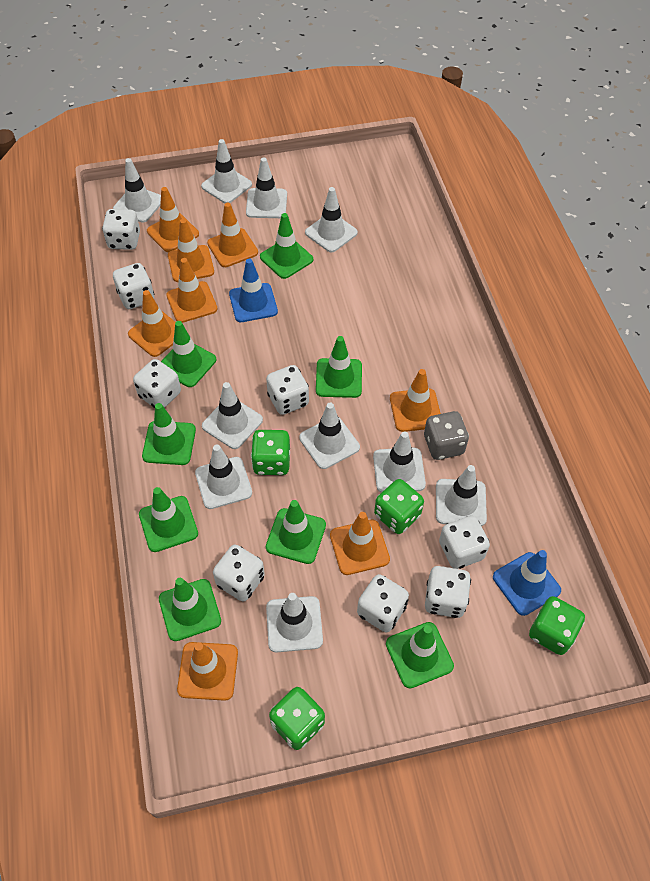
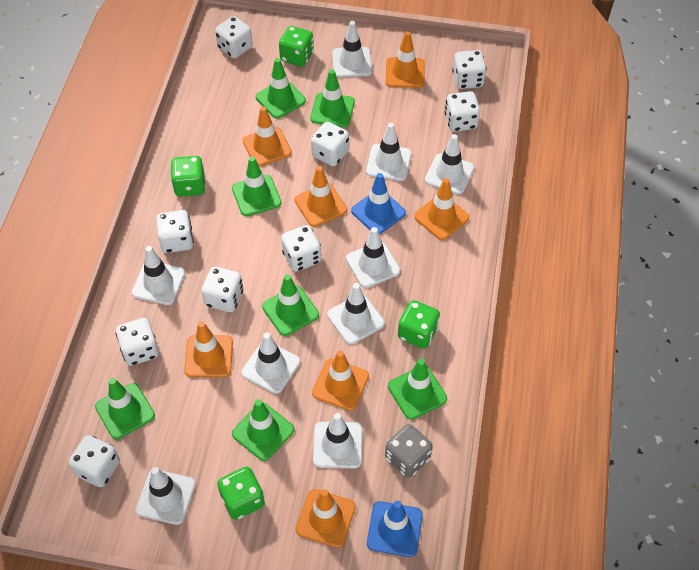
green traffic cone: [139,487,198,552] [142,403,196,465] [159,578,221,641] [161,321,216,387] [260,213,313,279] [266,500,326,564] [316,336,362,398] [386,622,454,688] = 8 -> [95,378,155,439] [232,156,282,216] [232,399,294,461] [255,58,306,119] [262,274,319,336] [310,69,355,127] [388,359,447,420] = 7
orange traffic cone: [128,290,176,357] [147,187,199,252] [166,258,218,323] [168,219,214,282] [177,642,238,701] [207,202,258,267] [330,512,390,575] [390,369,441,432] = 8 -> [184,321,233,377] [243,106,292,166] [295,166,347,227] [295,489,356,548] [312,350,369,411] [386,31,425,88] [414,178,469,240] = 7
white dice: [102,209,140,250] [113,263,154,309] [133,359,181,408] [213,545,265,602] [266,365,309,415] [357,574,409,632] [425,566,471,618] [439,516,490,569] = 8 -> [68,435,120,487] [115,318,159,366] [156,210,194,253] [202,267,243,312] [215,16,253,59] [281,225,321,272] [311,122,349,166] [445,91,480,132] [452,50,487,89] = 9
white traffic cone: [113,158,161,223] [195,444,252,509] [201,139,252,203] [202,382,263,449] [246,157,287,218] [266,593,323,652] [299,403,360,469] [305,187,358,252] [373,431,426,493] [436,465,487,526] = 10 -> [132,246,185,305] [136,467,196,525] [241,333,300,394] [313,413,363,469] [327,283,385,345] [332,21,372,78] [346,227,400,288] [366,123,412,181] [425,134,474,194] = 9

